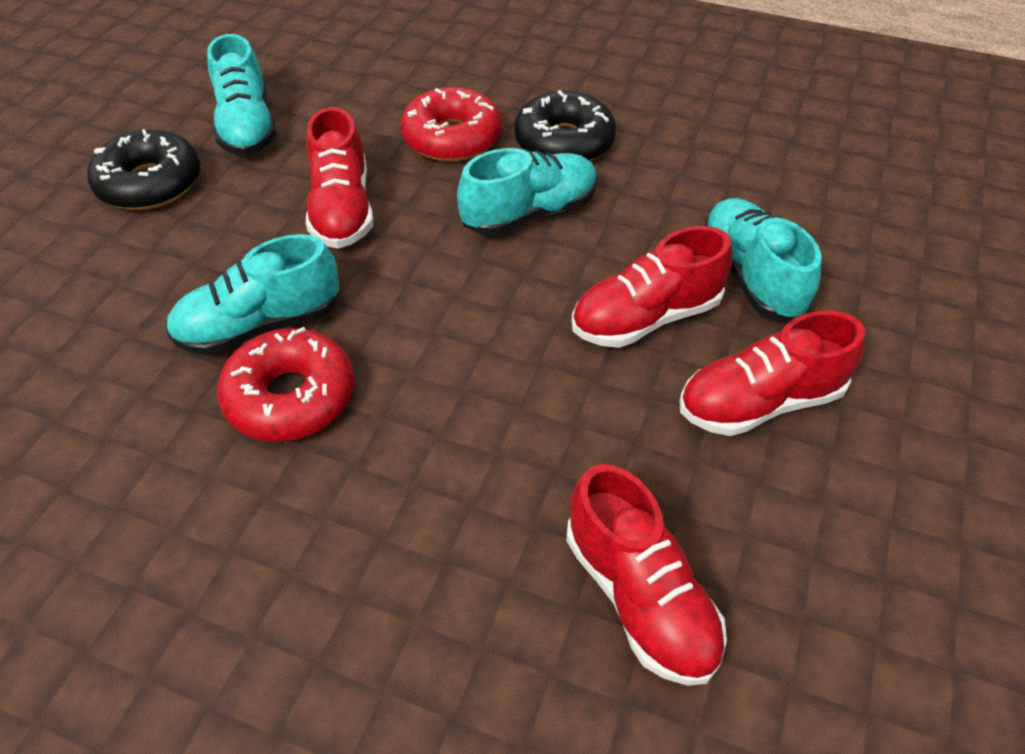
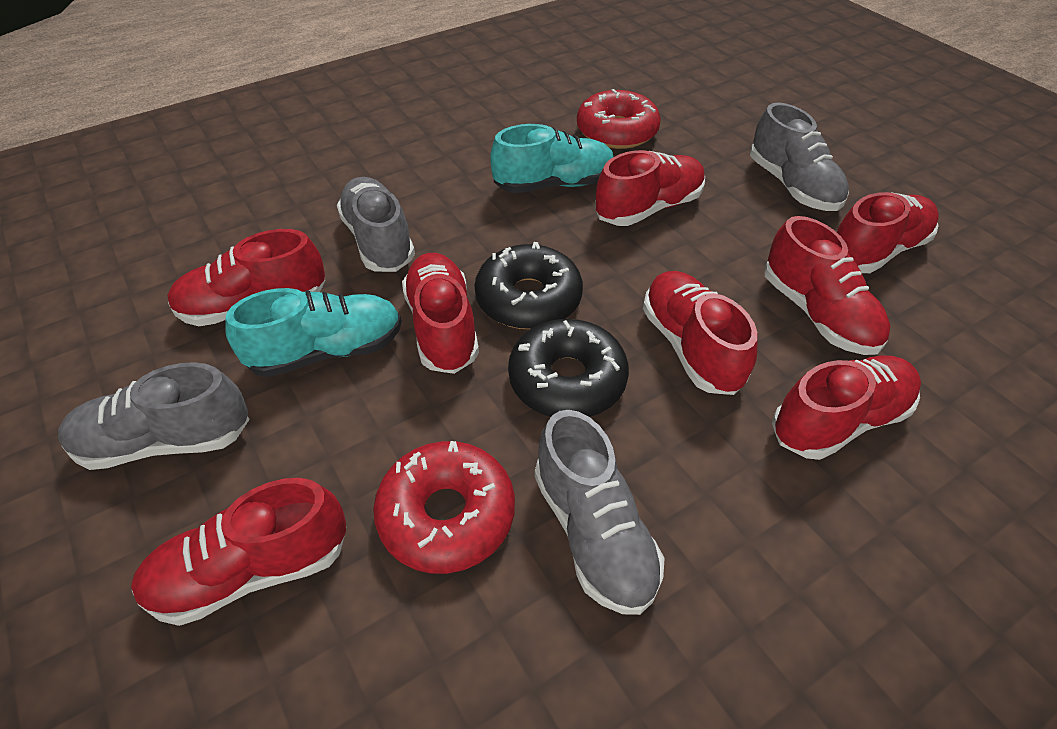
grey shoe: none = 0 -> [58,362,250,470] [337,177,415,272] [535,410,665,615] [750,103,849,211] = 4
red shoe: [306,107,373,249] [566,464,727,686] [571,226,732,348] [679,311,865,436] = 4 -> [131,478,346,626] [167,229,326,326] [402,253,479,374] [595,150,705,226] [643,271,757,395] [764,216,890,355] [772,355,921,460] [837,192,939,273] = 8
turquoise shoe: [166,234,339,355] [207,34,277,156] [457,148,598,236] [704,198,821,321] = 4 -> [225,288,402,377] [491,124,613,193] = 2

